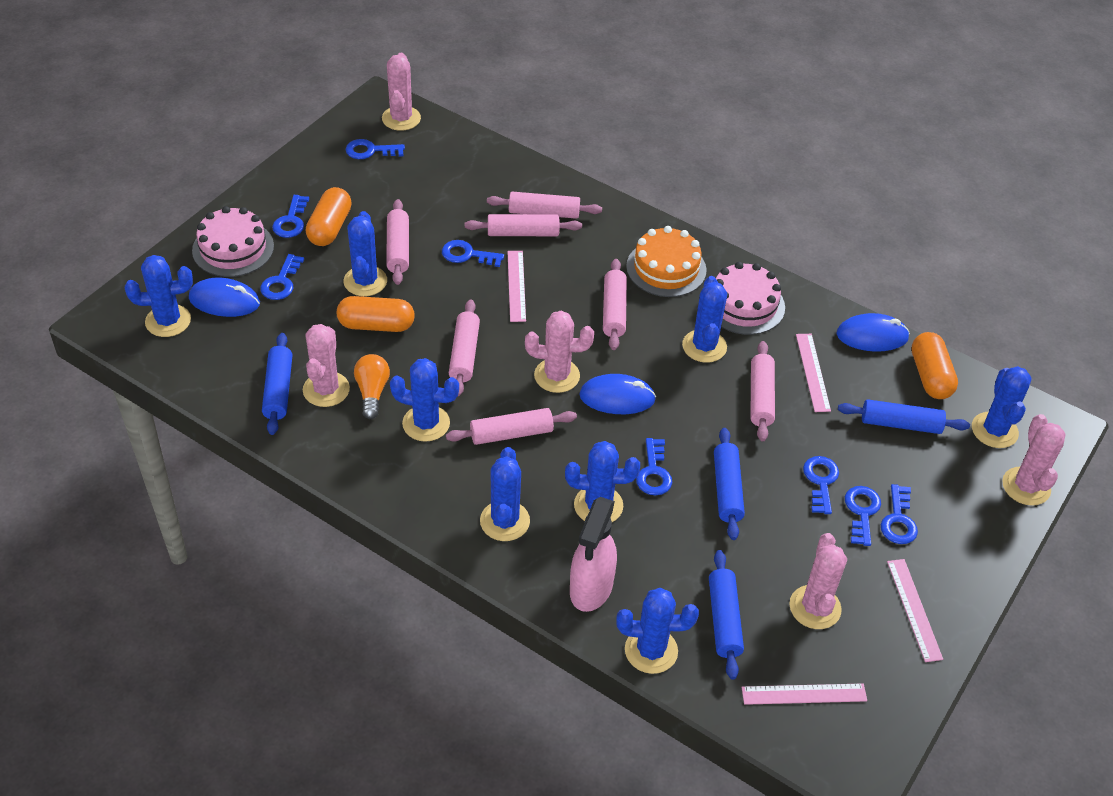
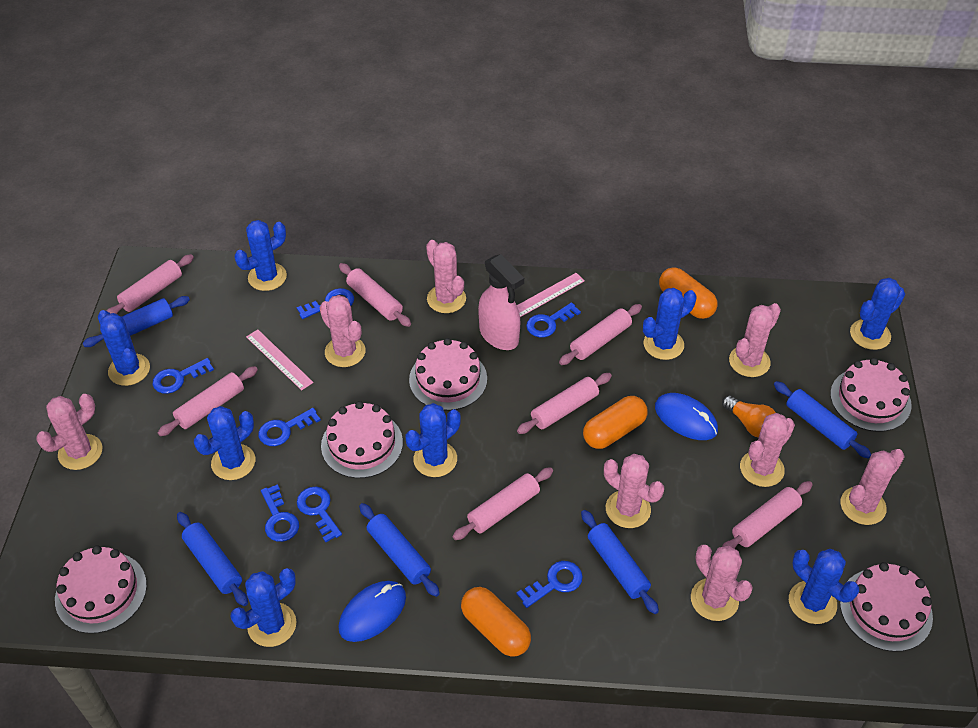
blue key: [260,254,304,300] [272,195,309,238] [346,139,405,159] [442,240,504,267] [636,438,672,495] [803,456,839,514] [845,486,881,546] [881,484,918,544] = 8 -> [152,358,214,394] [258,408,321,446] [261,484,299,542] [297,288,354,319] [297,487,342,542] [517,561,583,608] [526,302,581,337] = 7
blue mouse: [189,278,260,317] [579,374,656,414] [836,313,910,352] = 3 -> [338,581,406,642] [655,393,718,440] = 2
blue rolling pin: [262,333,292,435] [709,550,744,680] [714,428,745,540] [838,399,970,434] = 4 -> [83,296,190,347] [177,512,248,606] [359,503,440,597] [581,510,659,614] [774,381,871,459] = 5
orange cake: [626,226,706,297] = 1 -> none = 0
pink cactus: [303,324,350,407] [382,53,421,131] [525,311,594,393] [789,533,847,629] [1002,414,1066,506] = 5 -> [36,394,103,470] [320,295,366,367] [426,240,466,313] [604,454,664,528] [691,545,753,621] [729,303,781,377] [740,413,795,487] [840,449,905,525] = 8
pink cake: [192,206,274,277] [716,262,785,335] = 2 -> [55,546,147,634] [321,401,403,478] [409,338,487,411] [830,358,912,432] [840,562,933,652] = 5
pink ruler: [507,251,526,322] [742,683,867,705] [796,334,831,412] [887,559,943,662] = 4 -> [246,329,313,391] [517,273,585,317] = 2

